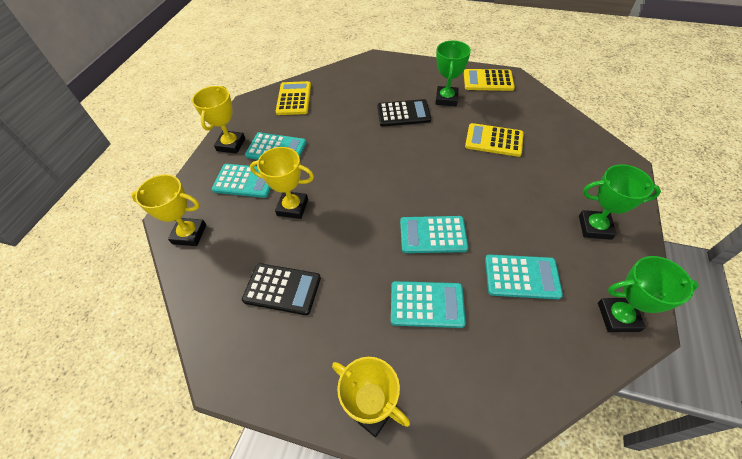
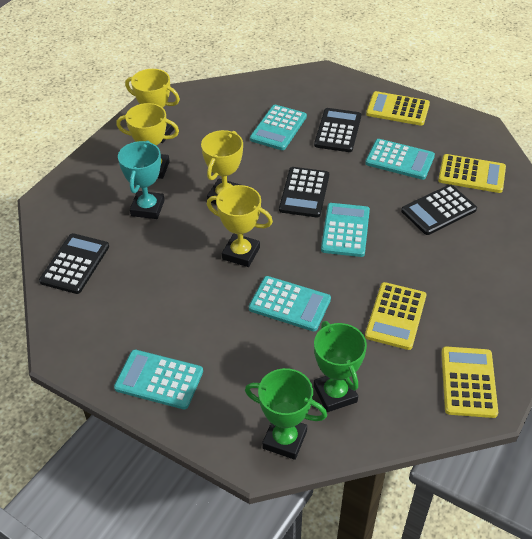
black calculator: [242,263,321,315] [377,99,431,127] = 2 -> [39,233,109,294] [279,167,329,217] [314,108,361,152] [401,185,477,235] = 4
green trophy: [435,41,471,106] [579,164,661,240] [598,256,699,332] = 3 -> [245,368,327,460] [314,321,367,412] = 2
turquoise trophy: none = 0 -> [118,141,165,219] = 1
yellow calculator: [276,81,311,115] [464,69,515,91] [465,123,524,157] = 3 -> [365,282,426,350] [366,91,430,126] [438,154,506,193] [441,347,498,418] = 4

